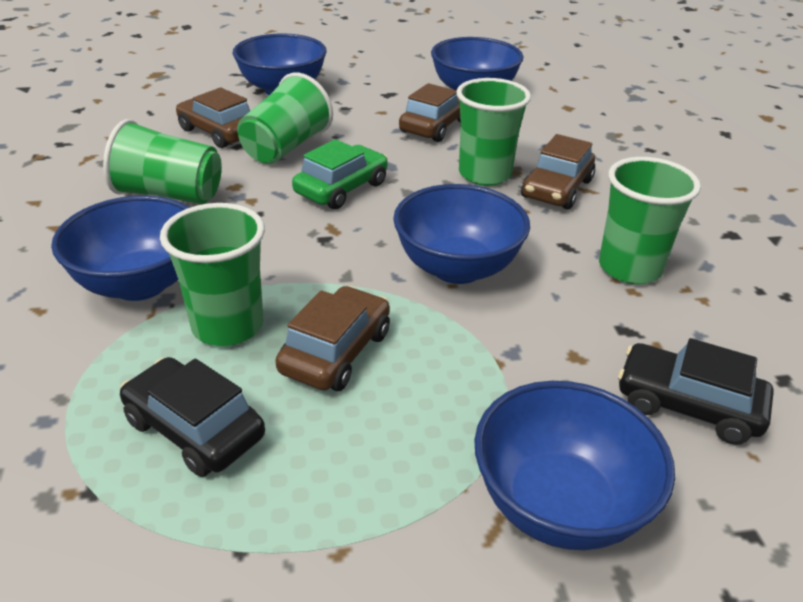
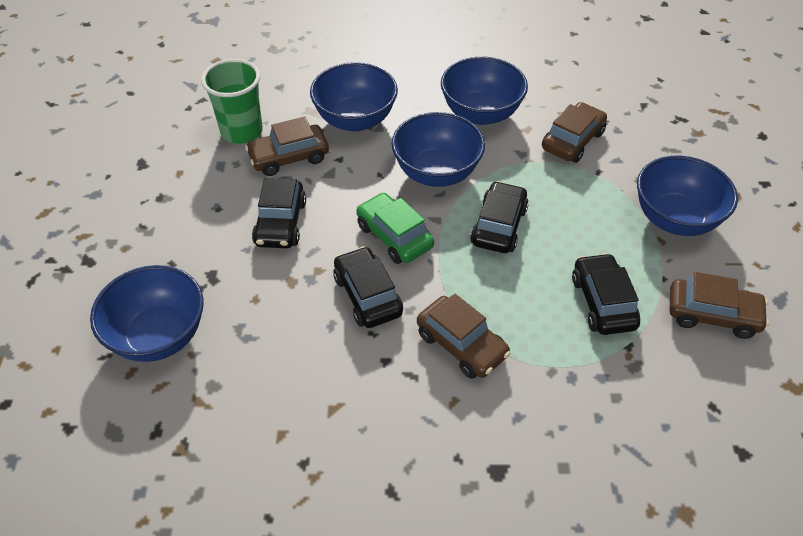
black car: [120,357,265,477] [618,338,774,445] = 2 -> [252,178,306,248] [333,246,403,328] [470,181,529,253] [572,253,640,335] = 4
green cup: [103,119,222,204] [160,203,265,346] [237,73,333,164] [456,78,531,186] [599,157,701,284] = 5 -> [201,59,263,144] = 1

